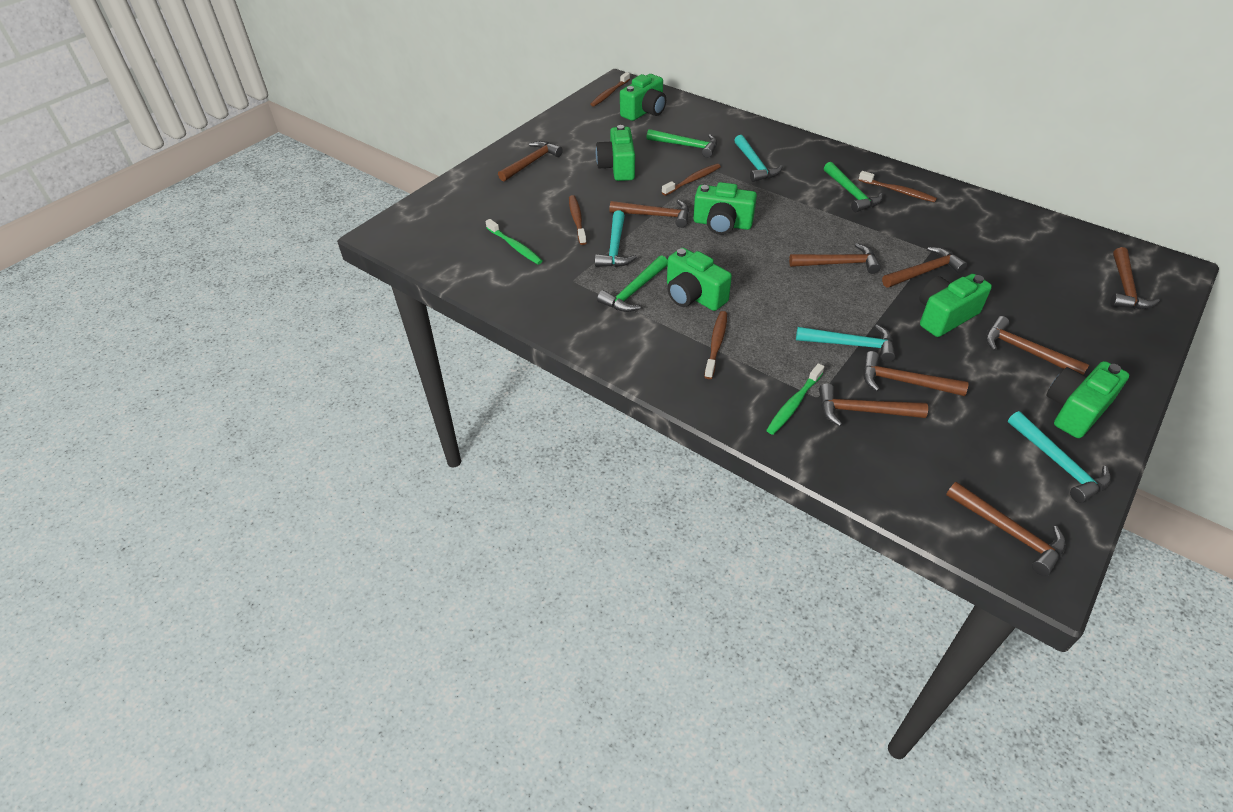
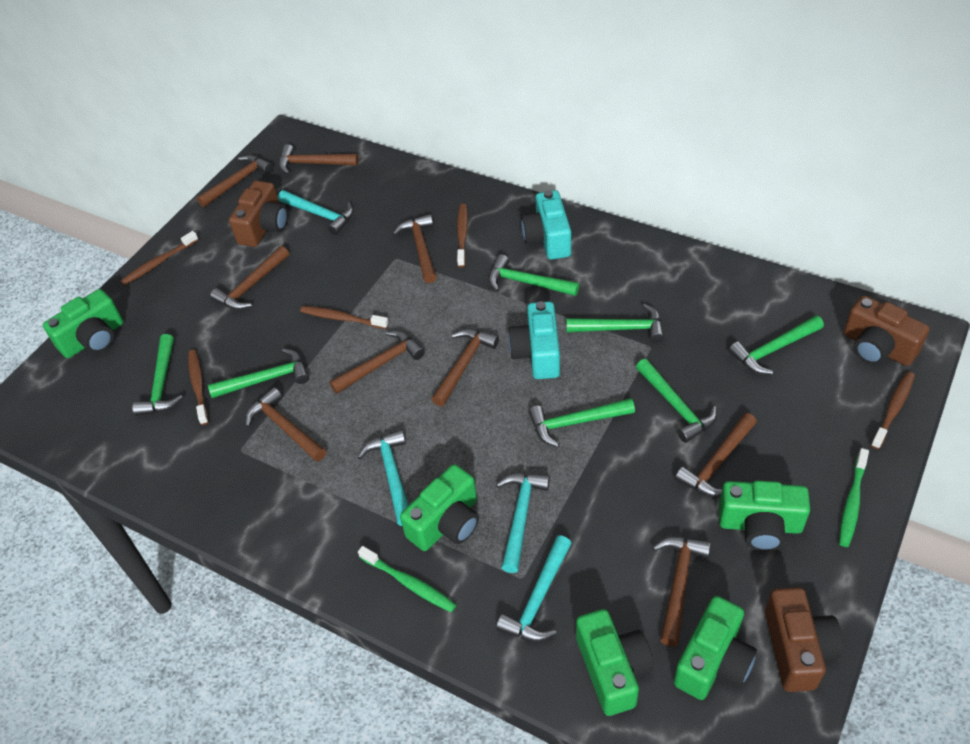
brown camera: none = 0 -> [229,181,288,247] [765,587,843,692] [844,296,930,366] = 3
green camera: [596,125,635,181] [620,74,666,121] [667,248,732,311] [693,182,757,235] [919,274,992,337] [1046,361,1129,438] = 6 -> [43,289,123,358] [400,464,479,551] [576,609,653,716] [674,596,757,700] [719,481,810,551] = 5
green hammer: [597,255,668,312] [646,129,717,158] [824,162,883,212] = 3 -> [132,334,183,416] [208,348,309,398] [489,254,579,296] [528,398,635,447] [567,304,665,343] [636,359,717,443] [729,316,824,374] = 7
turquoise camera: none = 0 -> [508,301,560,379] [521,190,571,260] = 2

